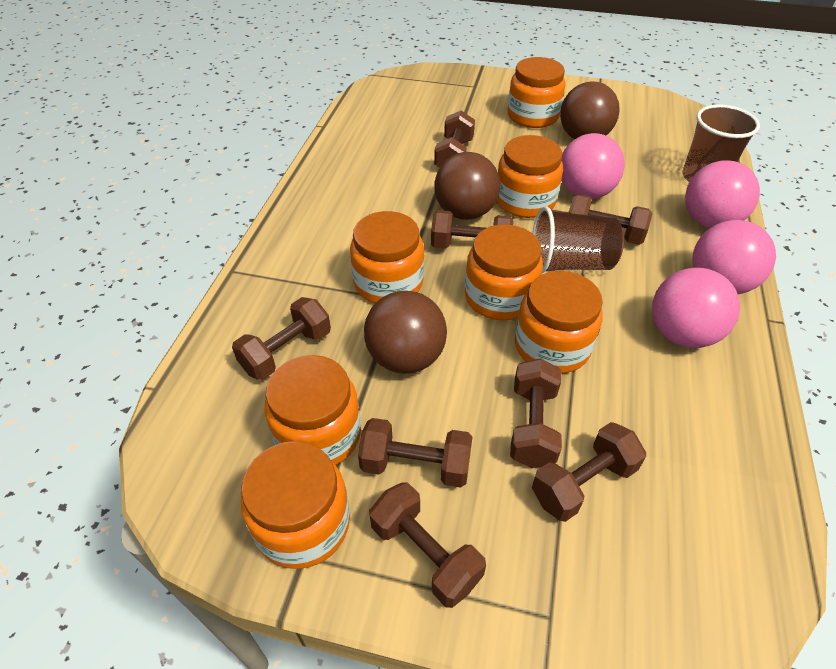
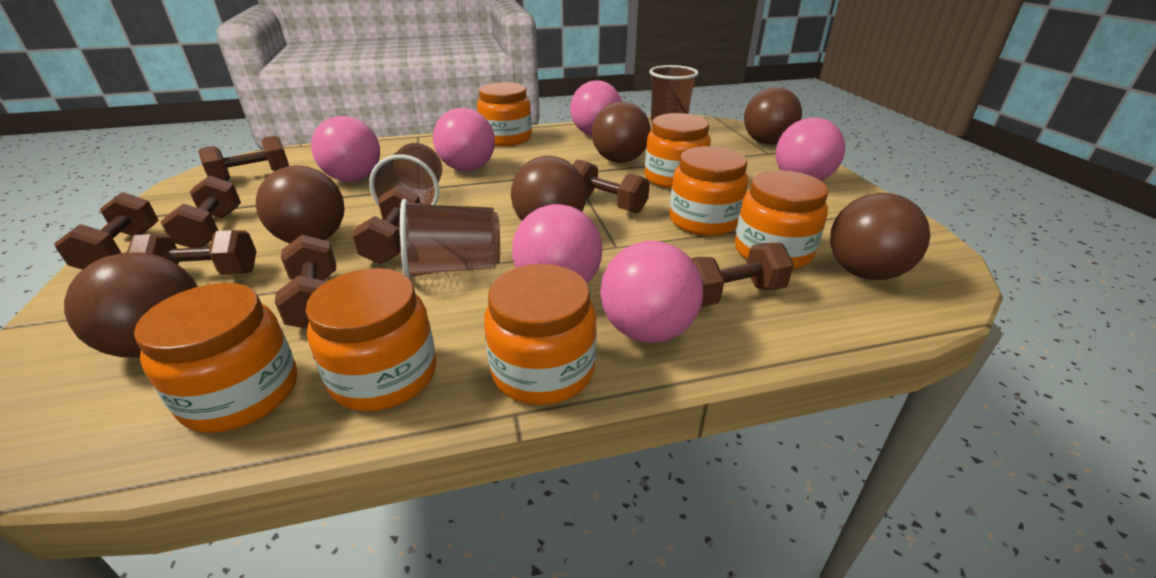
brown ball: [364,291,447,374] [434,152,500,220] [560,81,620,139] = 3 -> [64,252,198,358] [256,165,345,243] [511,156,586,221] [592,101,651,163] [744,87,802,144] [830,193,930,280] = 6
brown cup: [532,206,624,273] [682,104,760,182] = 2 -> [369,143,442,206] [400,199,500,279] [649,65,699,125] = 3
pink ball: [561,133,625,199] [652,268,740,348] [685,160,760,228] [693,220,776,294] = 4 -> [311,116,380,182] [433,108,495,171] [512,204,603,283] [570,81,622,135] [600,241,703,343] [776,117,845,181] = 6

